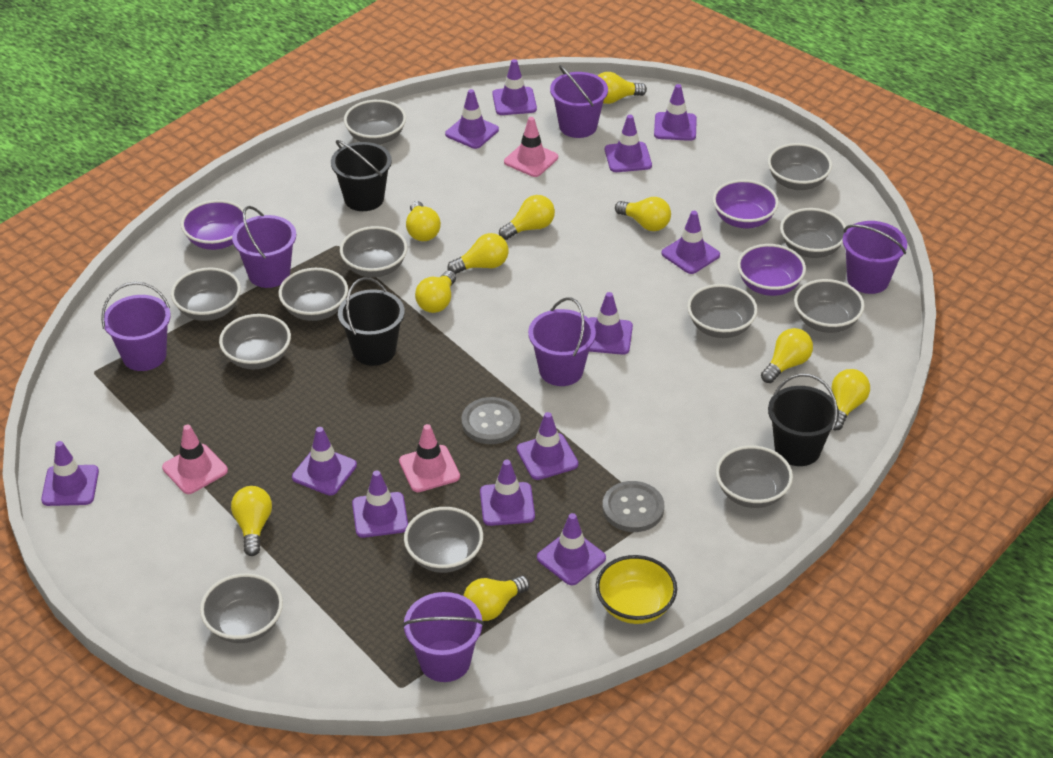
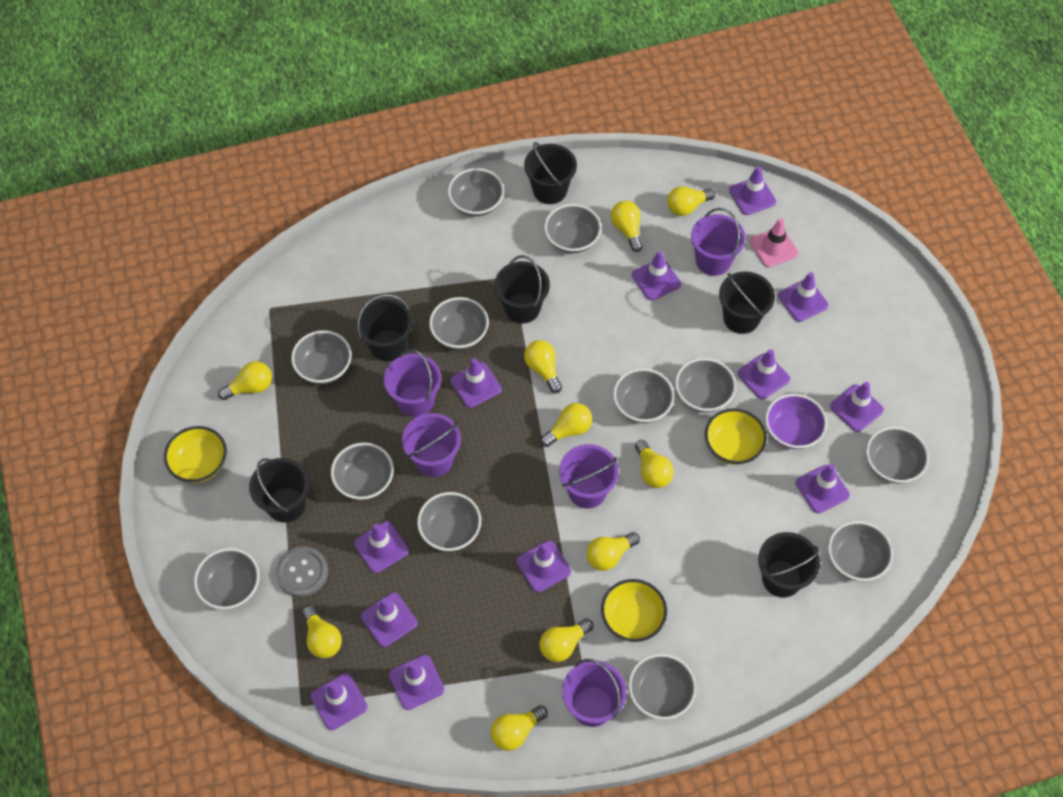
black bucket: [331,140,392,211] [338,277,405,366] [768,373,839,466] = 3 -> [249,458,309,523] [356,294,413,361] [494,255,550,323] [524,142,577,204] [719,271,775,334] [758,532,820,597] = 6
grey button: [462,397,521,444] [602,481,664,532] = 2 -> [276,547,328,597] = 1
pink traffic cone: [162,425,228,494] [399,424,460,492] [504,117,558,177] = 3 -> [750,218,799,267] = 1
purple bowl: [181,200,248,250] [713,180,779,228] [737,244,806,296] = 3 -> [765,394,827,449] = 1
purple bucket: [101,282,171,371] [232,206,296,288] [402,592,484,682] [528,298,596,386] [550,65,608,138] [843,221,907,294] = 6 -> [384,349,441,417] [402,413,461,477] [559,444,619,509] [562,659,627,727] [691,208,745,276] = 5
yellow bowl: [596,555,677,624] = 1 -> [164,426,227,483] [601,579,667,642] [705,408,767,465] = 3

